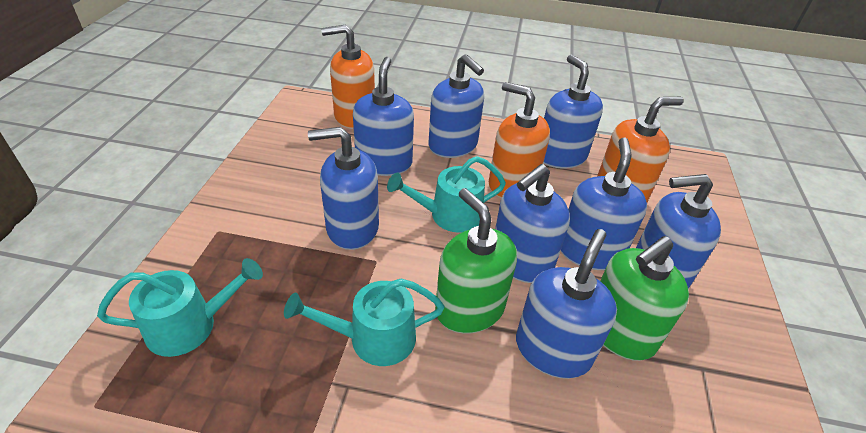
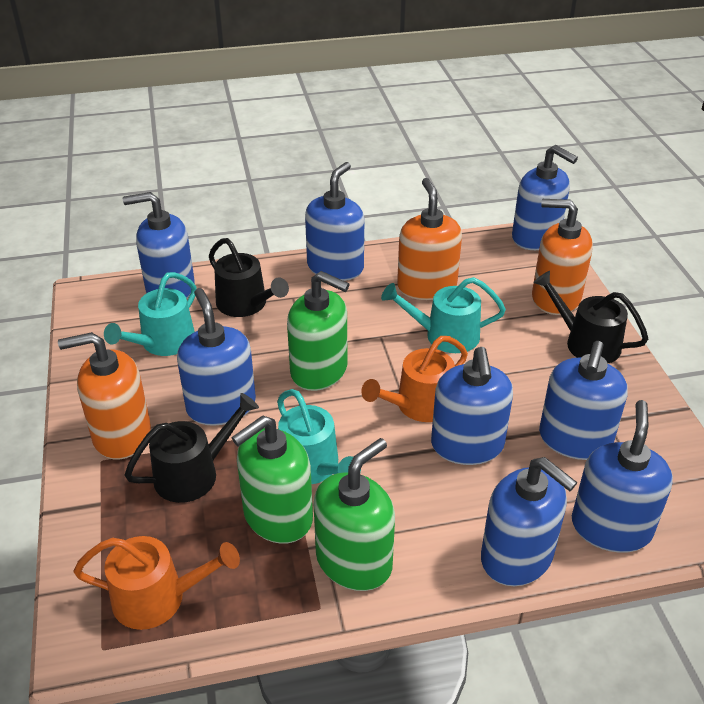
black watering can: none = 0 -> [125,393,259,503] [209,238,289,317] [533,271,648,363] = 3
green soap dispenser: [435,188,517,334] [600,236,689,361] = 2 -> [231,415,313,544] [287,271,350,391] [314,438,395,591] = 3
orange watering can: none = 0 -> [73,536,240,630] [361,336,468,422] = 2

